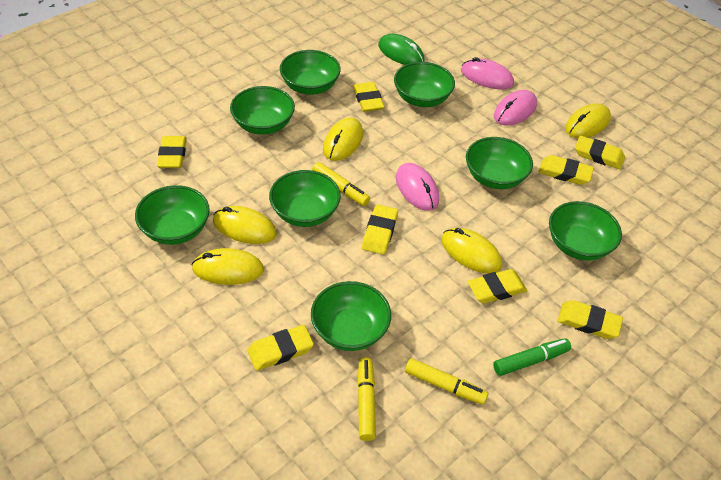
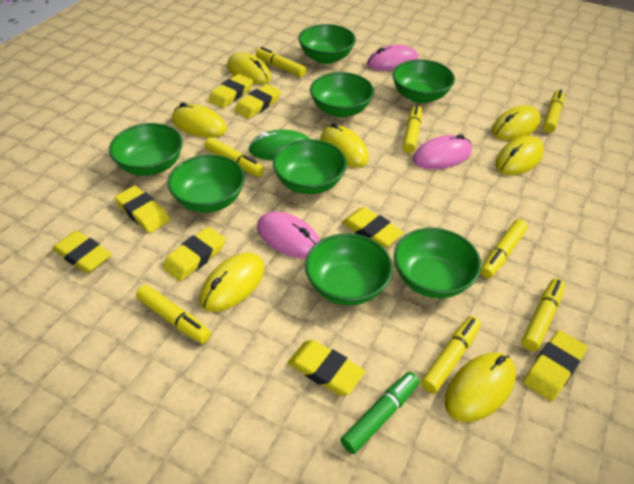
yellow marker: [312,162,370,206] [357,357,376,441] [405,358,488,405] = 3 -> [136,285,211,344] [205,138,264,177] [256,47,306,77] [403,105,422,153] [421,316,481,394] [480,219,528,278] [522,278,565,351] [543,90,565,133] = 8
yellow mouse: [192,248,264,285] [213,206,277,244] [323,118,363,161] [441,228,502,273] [565,103,611,138] = 5 -> [172,102,227,138] [200,253,265,312] [227,53,271,84] [321,123,369,167] [445,352,516,422] [492,106,541,140] [495,135,544,175] = 7

